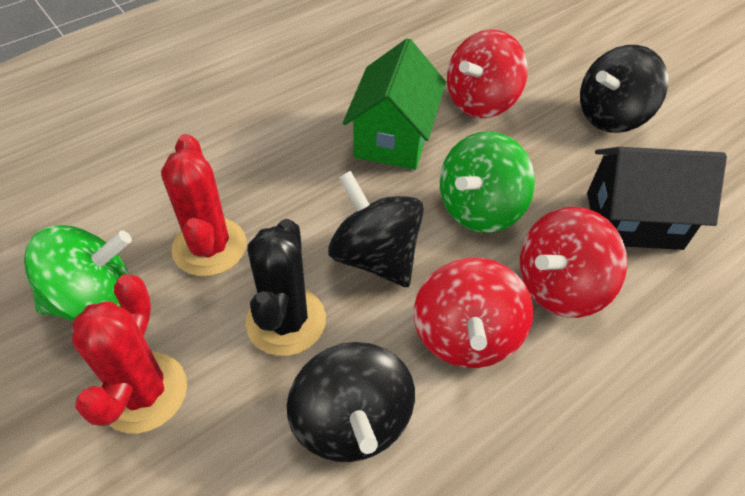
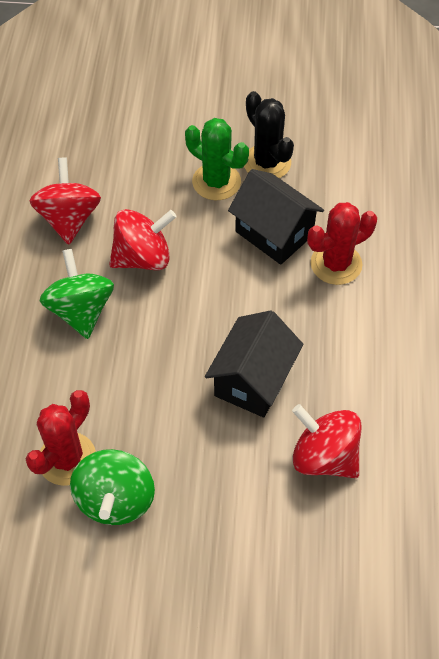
black house: [587,147,727,250] = 1 -> [205,310,303,418] [228,169,324,265] = 2
black spinning top: [287,342,415,462] [328,171,424,287] [580,45,668,133] = 3 -> none = 0
green cactus: none = 0 -> [185,118,249,200] = 1
green house: [343,38,446,170] = 1 -> none = 0

